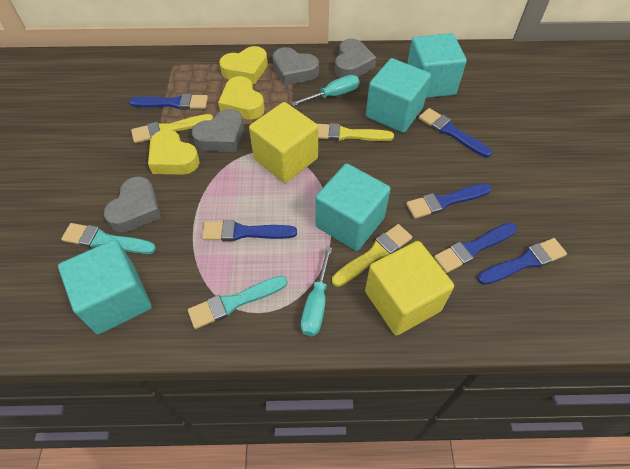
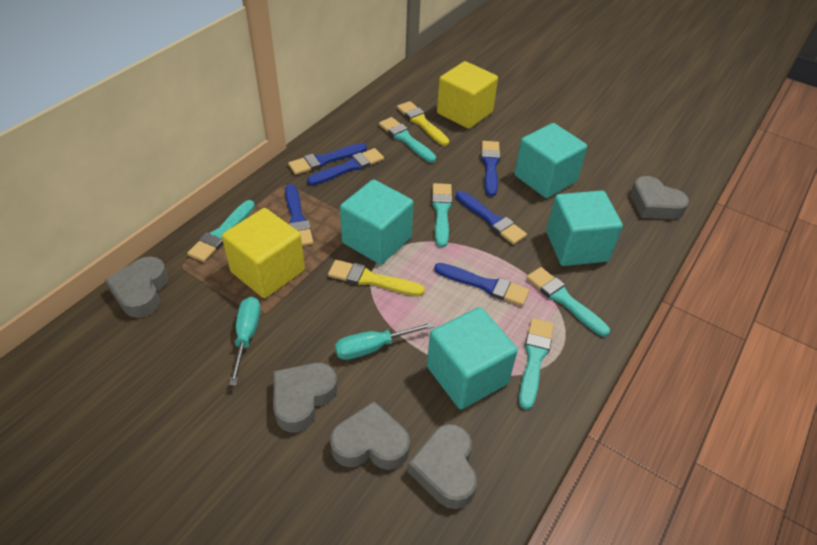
grey heart: [104,176,161,232] [192,109,244,152] [272,47,319,85] [335,39,377,78] = 4 -> [105,256,168,318] [273,363,337,433] [330,401,410,470] [408,424,477,509] [631,176,689,219] = 5
turquoise brush: [61,223,156,254] [188,276,288,329] = 2 -> [187,200,255,262] [379,117,436,163] [432,183,452,248] [519,318,554,410] [527,267,610,337] = 5
yellow brush: [131,114,213,143] [317,123,394,141] [332,224,412,287] = 3 -> [328,260,425,296] [397,101,449,146] = 2
yellow heart: [148,130,200,175] [218,76,265,120] [219,46,268,84] = 3 -> none = 0

